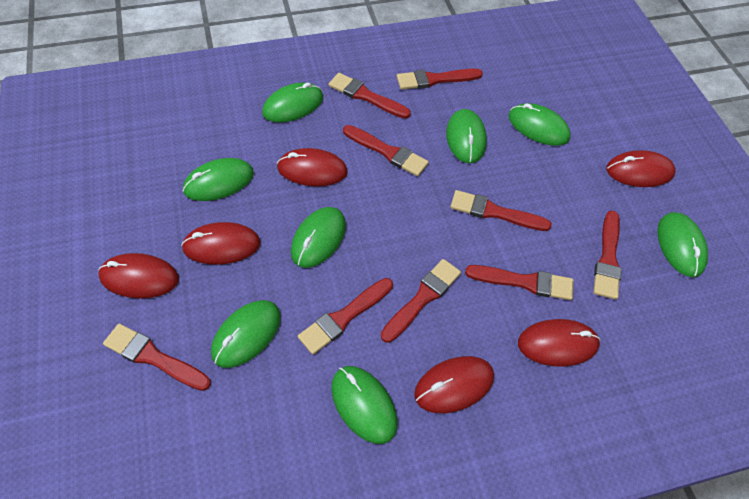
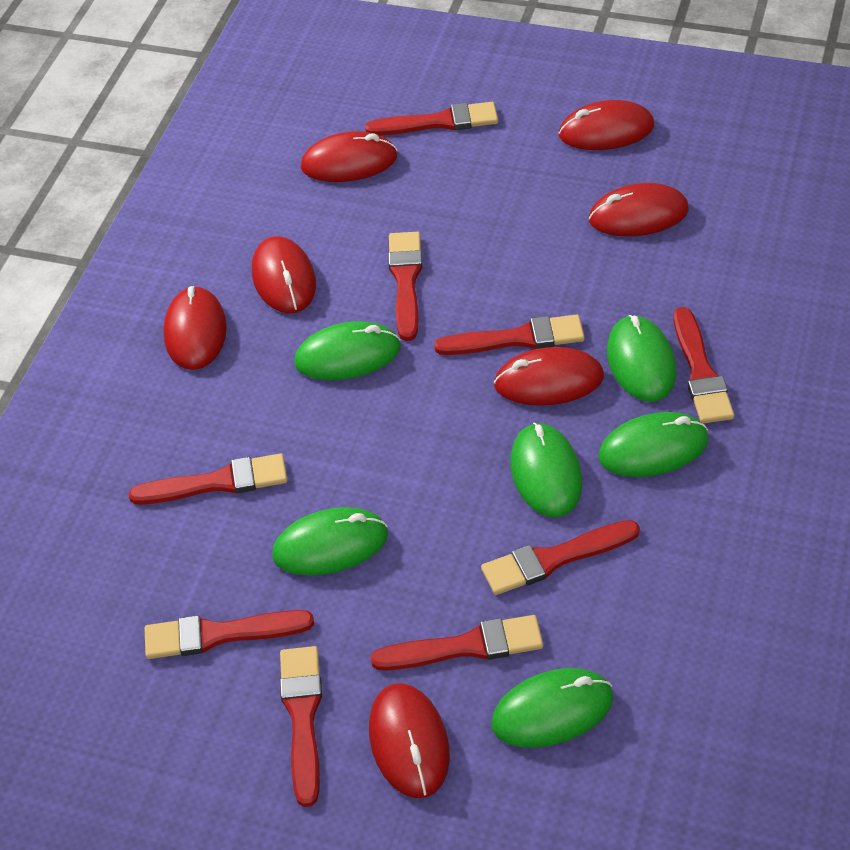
green mouse: [183,158,254,201] [211,300,281,368] [262,83,323,123] [291,207,346,268] [331,366,397,444] [446,109,487,163] [508,103,571,146] [657,212,708,277] = 8 -> [272,507,388,576] [294,321,401,380] [491,668,613,748] [510,422,582,517] [598,412,709,477] [607,315,676,402] = 6
red mouse: [98,253,179,298] [181,222,261,264] [277,148,348,186] [414,356,494,413] [518,319,600,367] [606,150,676,187] = 6 -> [163,286,227,370] [252,236,316,314] [301,131,397,182] [369,683,450,798] [494,347,604,406] [559,100,654,150] [589,183,689,236] = 7

